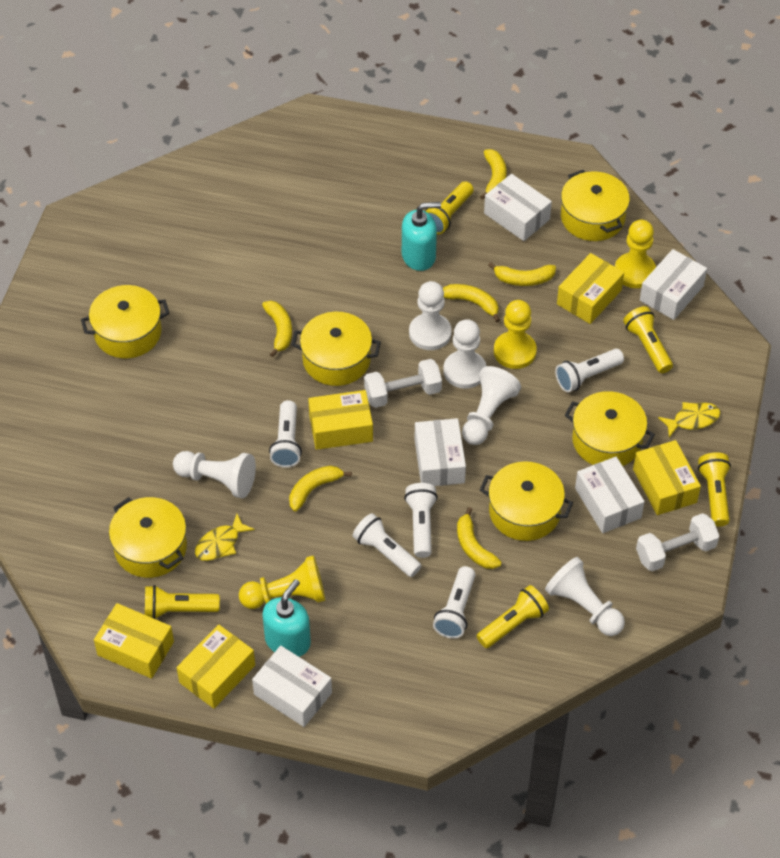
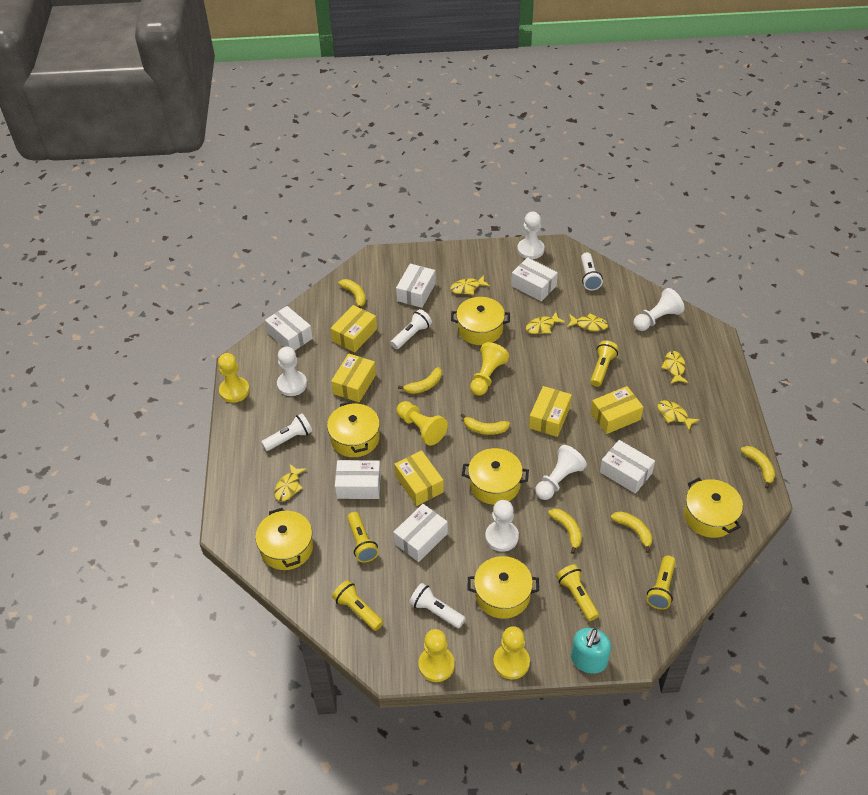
turquoise soap dispenser: [262,579,311,657] [402,202,441,271] = 2 -> [571,628,611,674] = 1
white box: [252,646,332,727] [415,418,466,486] [484,174,552,241] [575,457,645,533] [640,249,707,320] = 5 -> [265,306,313,351] [335,460,381,499] [393,504,448,562] [396,264,436,308] [511,257,558,301] [600,440,655,494] = 6
white dumbbell: [364,359,442,408] [636,513,719,571] = 2 -> none = 0
white flashlight: [269,400,302,468] [352,513,422,577] [404,483,438,558] [433,566,475,639] [555,349,624,392] = 5 -> [261,413,312,451] [390,309,432,349] [409,583,466,628] [581,252,603,290] = 4
yellow fish: [195,514,255,561] [658,402,720,437] = 2 -> [274,464,307,501] [450,275,490,295] [526,312,565,334] [567,313,608,331] [657,400,700,430] [661,351,688,384] = 6
yellow pawn: [239,555,325,609] [494,300,537,369] [615,220,656,288] = 3 -> [218,353,250,403] [396,401,448,445] [418,629,455,682] [470,342,509,396] [493,626,530,679] = 5

